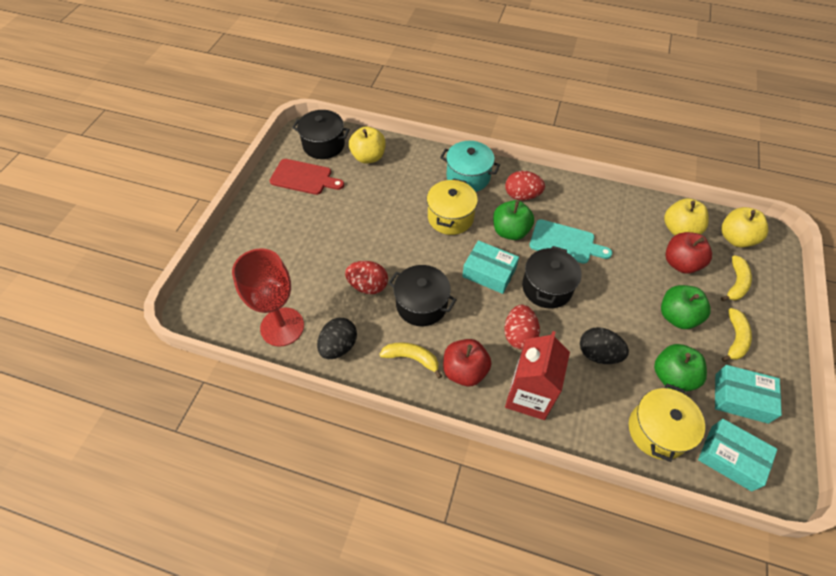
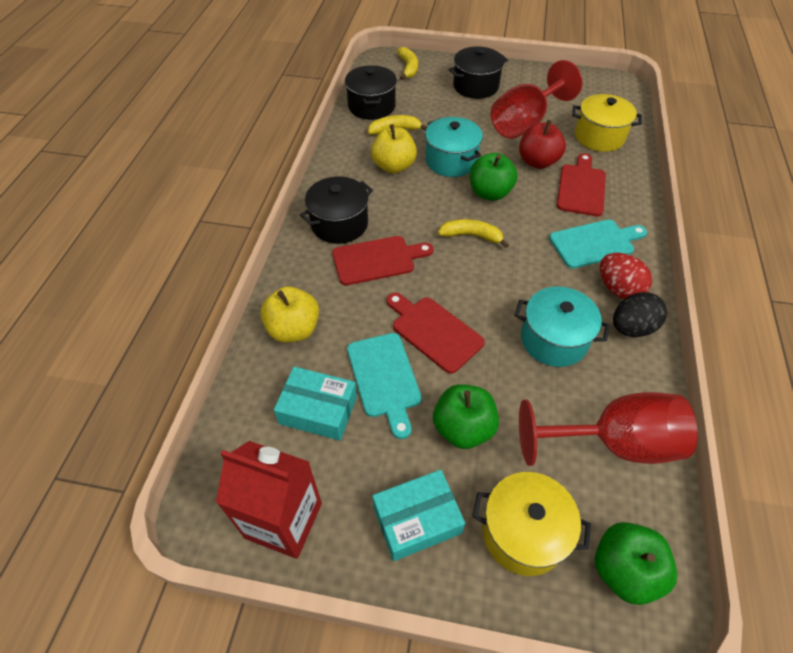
black egg: [317,318,357,359] [580,327,629,364] = 2 -> [613,292,667,337] = 1
red apple: [443,339,491,386] [665,232,712,274] = 2 -> [519,120,566,169] = 1
red cutting board: [270,159,344,195] = 1 -> [332,236,434,285] [387,293,485,374] [557,153,606,216] = 3
red egg: [345,261,388,294] [505,171,545,200] [505,305,540,350] = 3 -> [600,253,652,299] = 1
red goblet: [232,248,304,347] = 1 -> [491,60,583,139] [519,392,698,466] = 2
turquoise box: [462,240,519,294] [698,419,777,491] [715,365,782,424] = 3 -> [274,367,357,441] [372,470,465,561] = 2
turquoise cutting board: [529,219,612,264] = 1 -> [347,333,422,439] [549,220,647,269] = 2
turquoise pot: [440,141,500,192] = 1 -> [425,117,483,177] [515,286,610,367] = 2
yellow apple: [349,126,386,164] [664,198,709,236] [721,207,768,247] = 3 -> [260,286,319,342] [371,124,417,174] = 2

